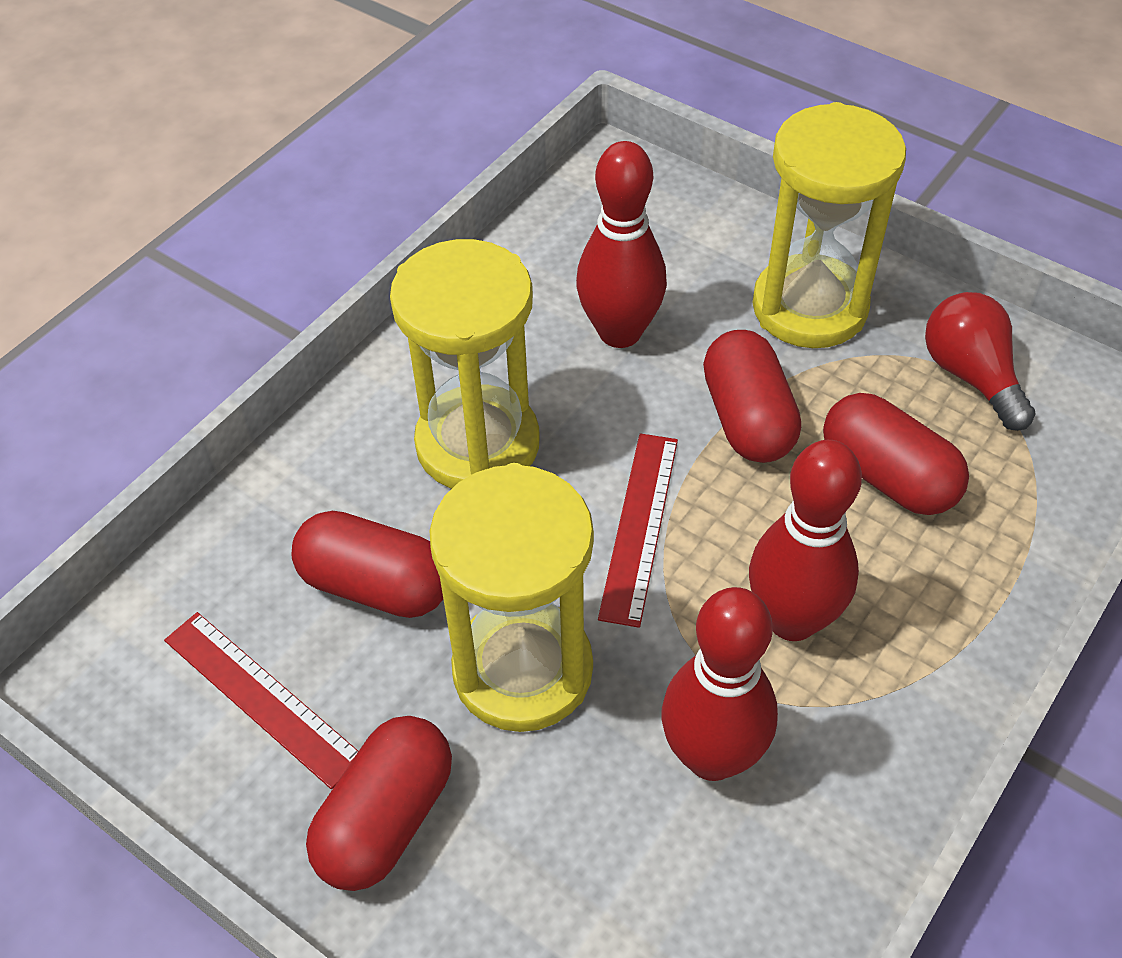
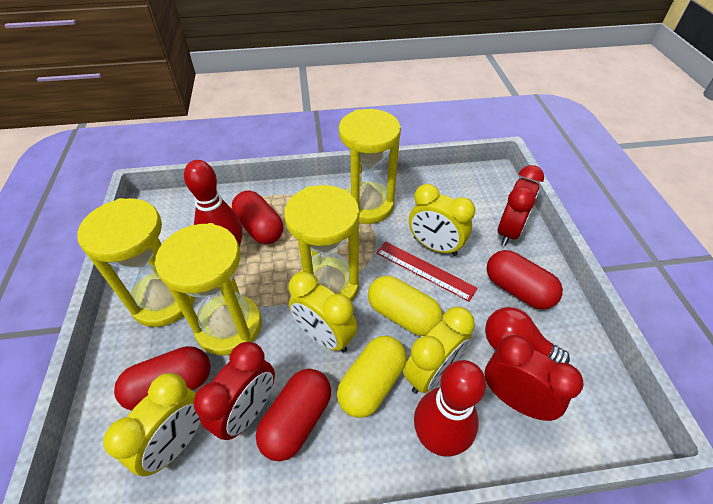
red bowling pin: [576,141,667,348] [661,587,778,781] [749,440,862,641] = 3 -> [184,160,242,247] [414,360,486,457] = 2
red clock: none = 0 -> [194,342,275,440] [485,335,583,421] [498,165,544,246] = 3
red ruler: [164,612,358,789] [598,433,678,628] = 2 -> [376,242,478,301] = 1
yellow capsule: none = 0 -> [337,336,407,418] [368,276,443,336] = 2
yellow clock: none = 0 -> [103,373,201,476] [289,271,358,353] [403,307,475,394] [409,184,475,256] = 4
yellow hourglass: [390,239,540,489] [429,463,594,732] [752,102,906,348] = 3 -> [77,198,195,327] [154,223,262,355] [284,185,359,302] [339,109,401,224] = 4

